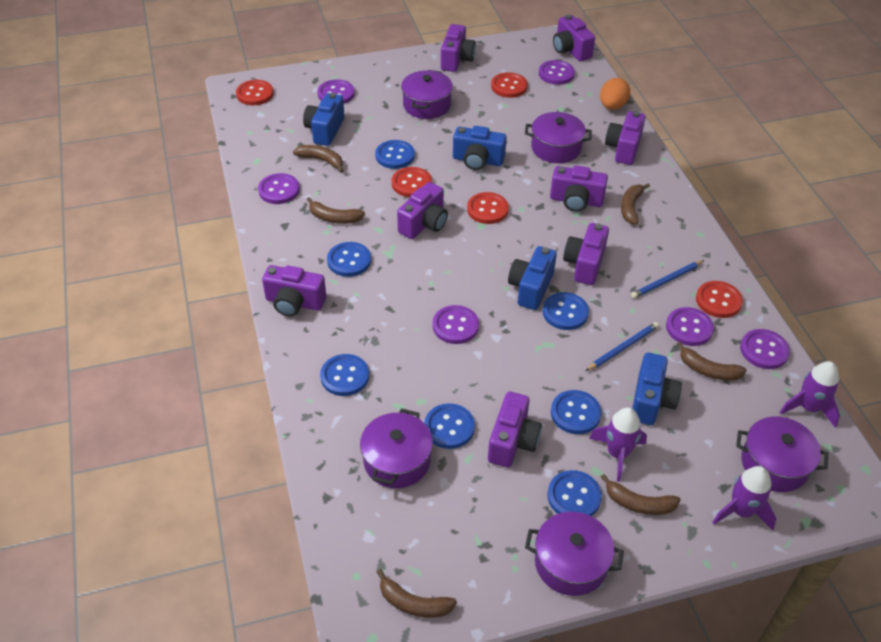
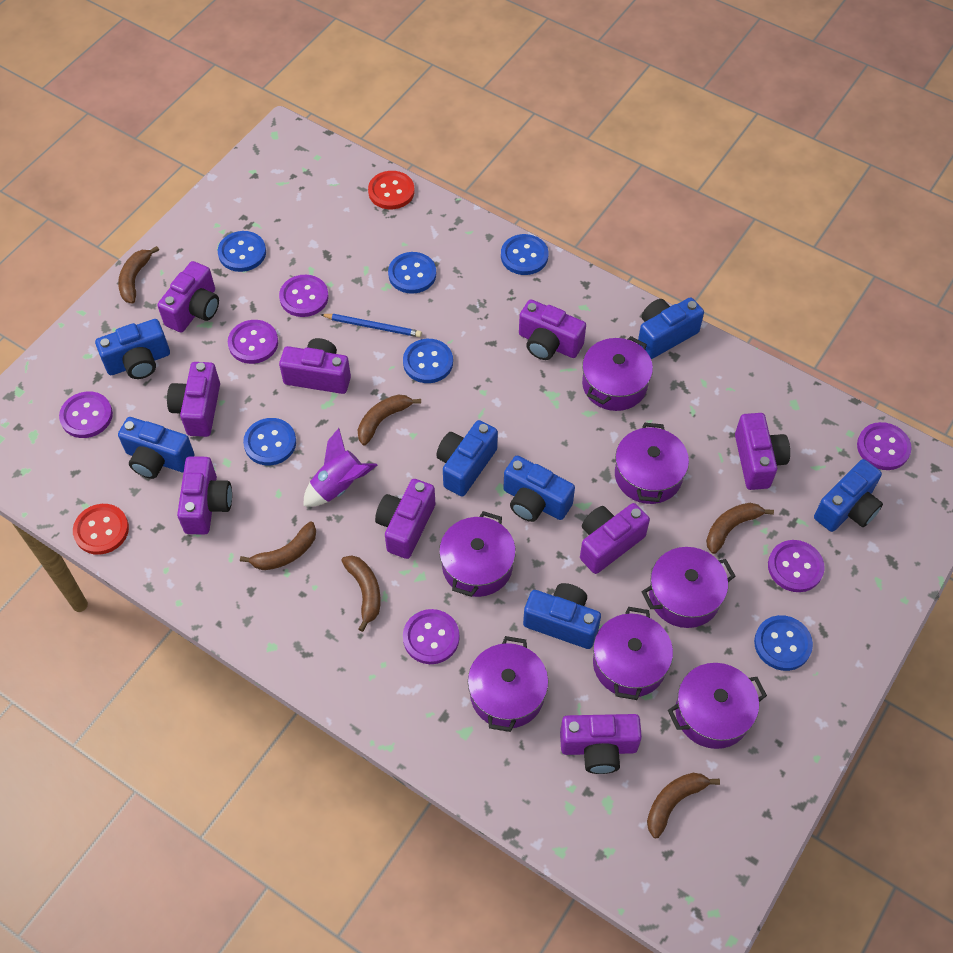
blue button: [320,354,369,396] [327,242,371,277] [375,140,415,169] [424,403,475,449] [542,292,589,330] [548,470,602,516] [551,390,601,434] = 7 -> [218,231,266,272] [243,418,296,465] [388,252,436,294] [403,339,453,383] [501,234,549,275] [754,615,813,671] = 6
blue camera: [303,93,345,146] [453,126,507,170] [508,246,557,310] [632,352,682,425] = 4 -> [95,319,170,379] [118,417,194,479] [436,420,498,496] [504,456,575,522] [523,583,601,649] [638,297,704,359] [814,459,883,532] = 7
blue pencil: [586,322,659,371] [631,260,704,298] = 2 -> [320,314,422,337] = 1
orange egg: [600,78,630,110] = 1 -> none = 0
purple camera: [262,265,326,317] [397,182,448,239] [441,24,476,72] [488,391,542,468] [550,165,608,212] [553,15,595,61] [563,223,609,285] [605,111,646,165] = 8 -> [157,261,219,332] [167,362,220,437] [177,456,232,535] [279,338,351,394] [375,479,435,559] [519,299,586,360] [560,714,642,774] [580,503,650,574] [735,413,790,490] = 9
purple pot: [360,408,433,488] [401,70,453,119] [525,112,592,163] [525,512,624,596] [736,417,828,492] = 5 -> [439,511,516,597] [468,636,548,732] [582,336,653,411] [593,607,673,700] [615,422,689,504] [641,547,735,628] [668,663,767,749] = 7
purple rocket: [589,408,647,482] [712,466,777,530] [780,361,840,428] = 3 -> [303,428,377,507] = 1
red button: [236,80,274,105] [392,167,432,197] [467,192,509,224] [491,72,528,98] [696,281,743,318] = 5 -> [73,504,129,555] [368,171,414,209] = 2

